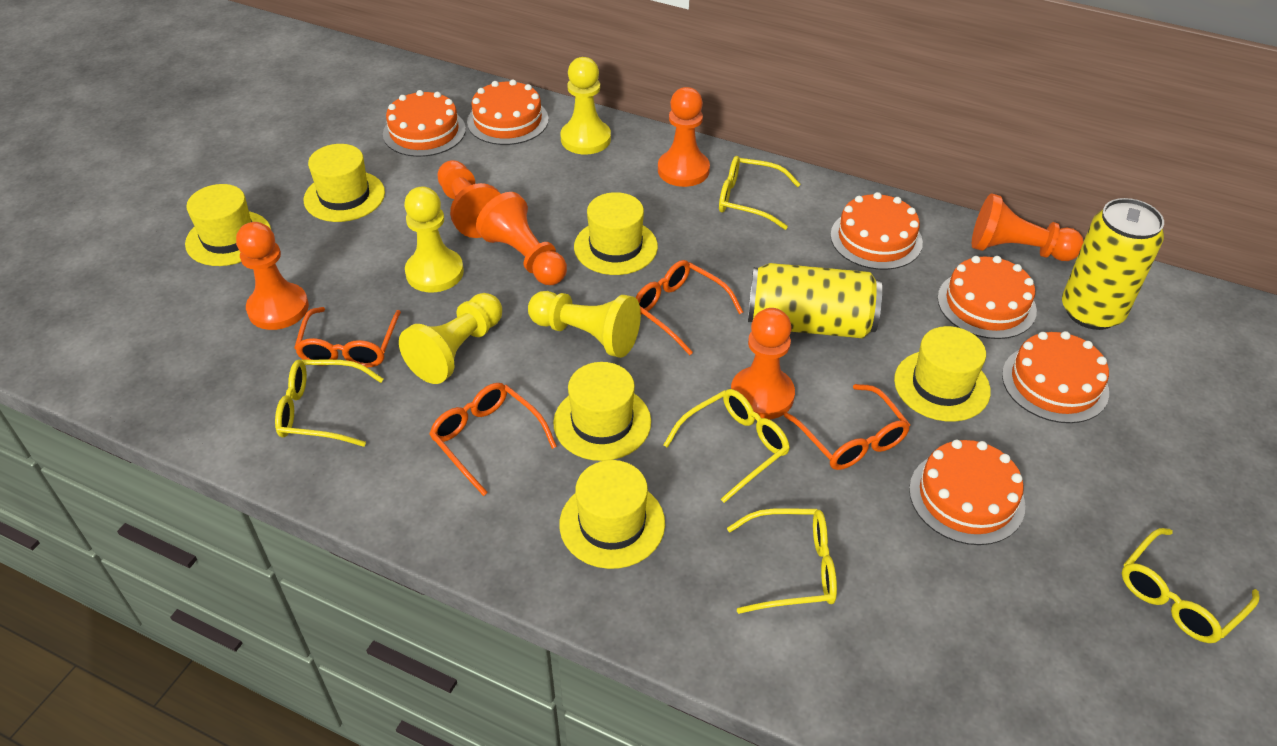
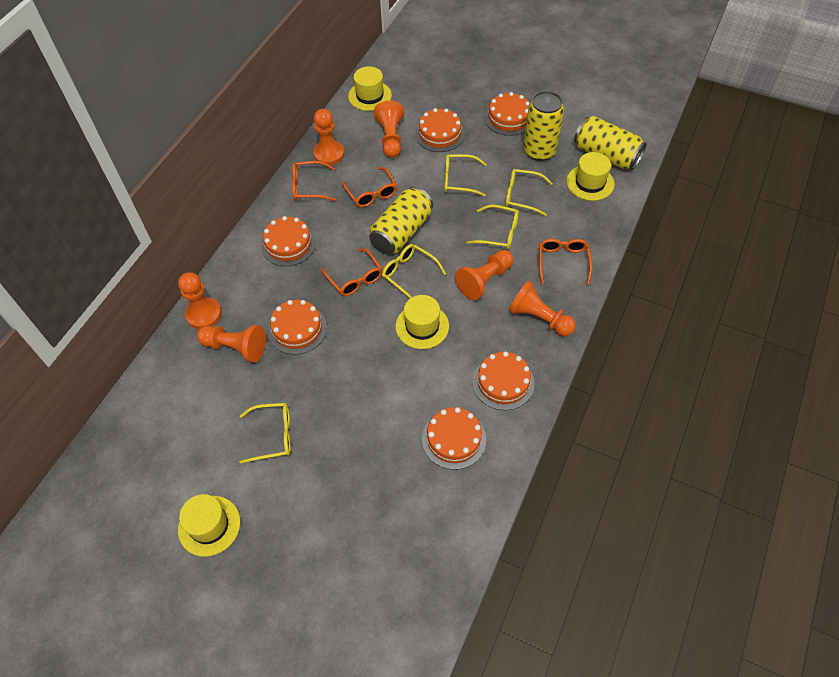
yellow can: [748,263,882,338] [1062,198,1164,330] = 2 -> [369,187,433,255] [523,91,564,161] [574,116,647,170] = 3
yellow hat: [185,184,271,266] [304,144,385,222] [553,362,651,461] [559,460,665,569] [574,192,658,275] [894,326,991,422] = 6 -> [178,494,240,557] [348,66,392,111] [396,295,449,349] [566,152,615,201] = 4
yellow pawn: [399,293,502,384] [404,186,464,292] [528,291,641,358] [560,57,611,154] = 4 -> none = 0

